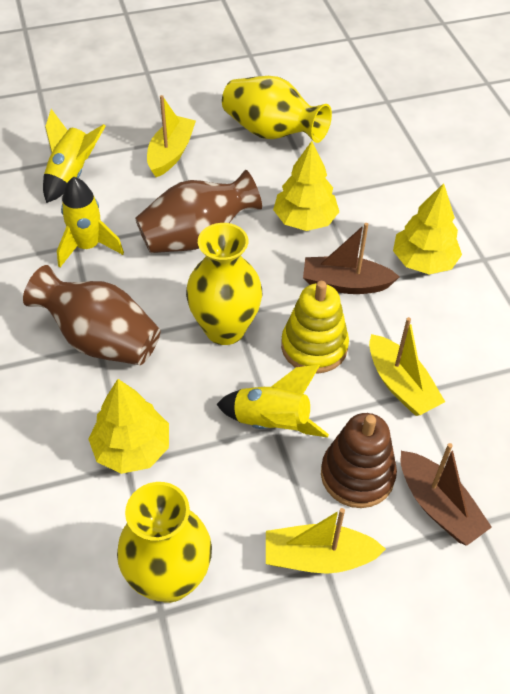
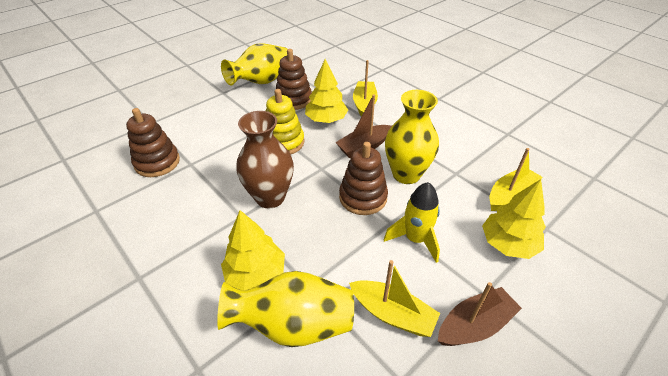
brown stacking toy: [321,413,397,508] = 1 -> [126,108,180,177] [276,49,312,110] [339,142,388,215] = 3
brown vase: [23,265,160,365] [135,170,262,253] = 2 -> [236,111,294,209] = 1
yellow rocket: [43,109,106,203] [57,177,124,267] [217,365,329,437] = 3 -> [384,182,440,263] = 1

